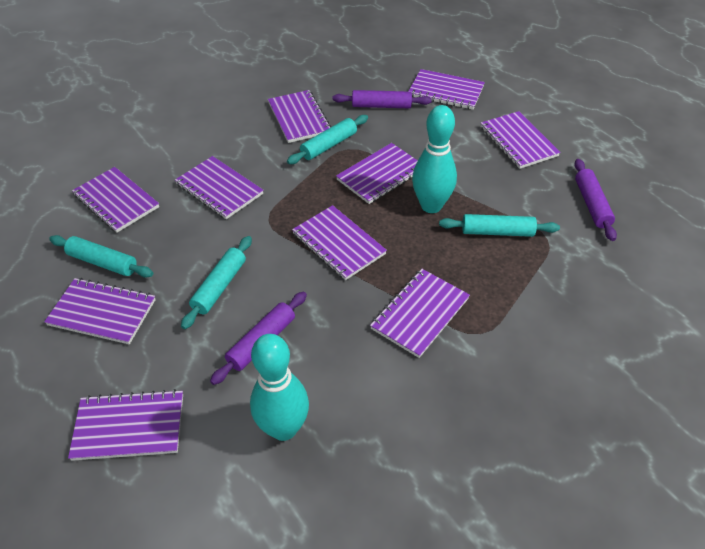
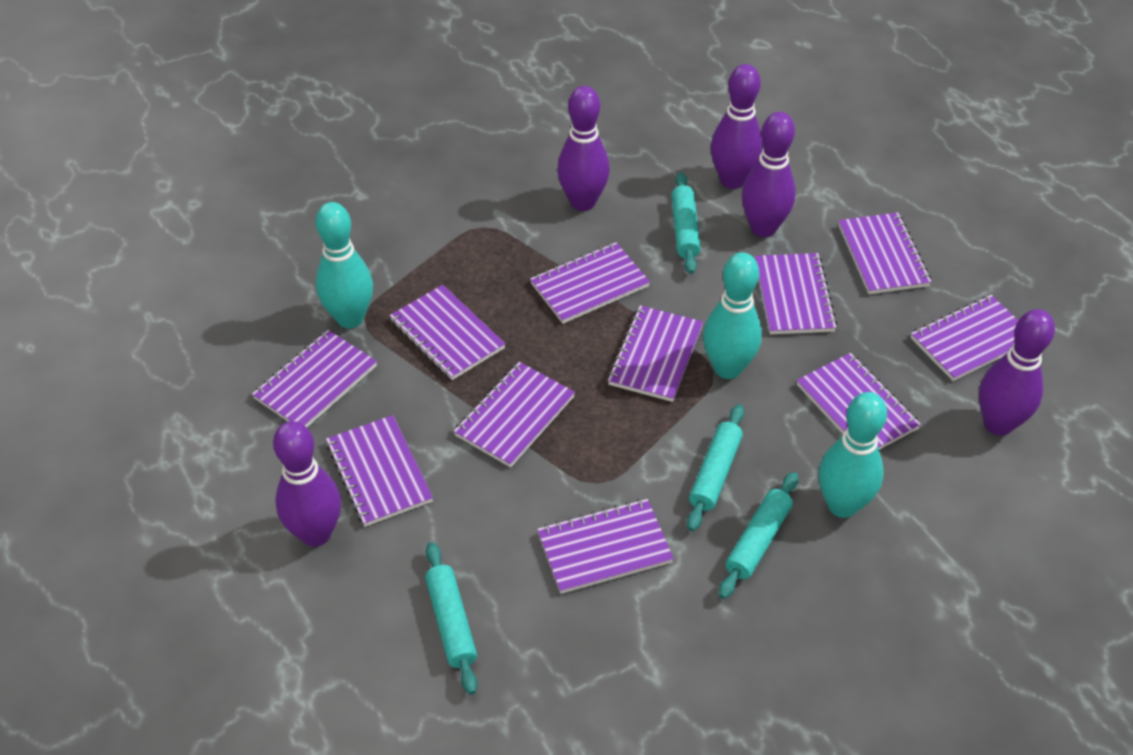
purple bowling pin: none = 0 -> [273,421,341,547] [557,86,610,211] [711,64,763,189] [742,112,796,237] [979,309,1055,436] = 5
purple notebook: [44,278,156,344] [68,389,183,461] [72,167,159,233] [175,156,263,219] [268,90,331,143] [292,205,387,280] [336,143,418,204] [370,269,470,358] [409,69,485,110] [480,111,561,169] = 10 -> [252,330,377,427] [326,415,433,527] [390,285,505,380] [454,362,575,467] [530,242,650,324] [537,499,674,594] [607,305,703,402] [755,253,837,334] [797,353,921,450] [839,213,931,294] [911,295,1018,381] = 11
purple rolling pin: [210,292,307,385] [333,90,432,108] [574,159,617,241] = 3 -> none = 0
turquoise bowling pin: [250,334,309,441] [412,105,457,213] = 2 -> [316,202,373,328] [703,252,762,379] [819,392,887,518] = 3

